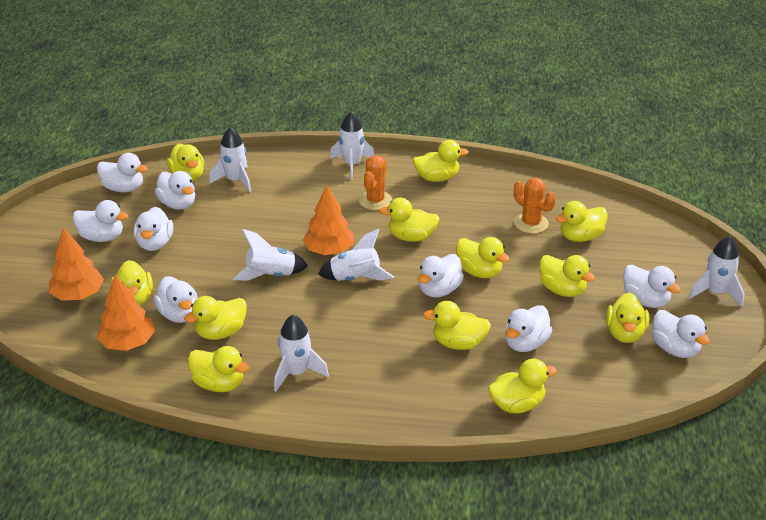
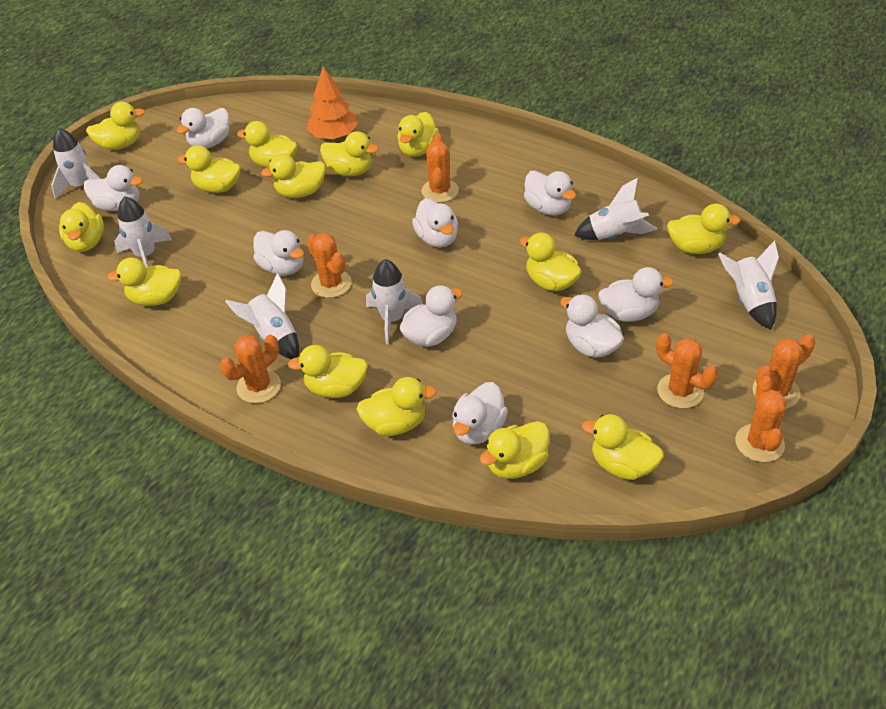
orange cactus: [359,155,392,210] [514,177,556,234] = 2 -> [220,335,281,403] [306,233,352,298] [421,133,459,203] [656,333,718,408] [735,376,787,462] [753,334,815,409] = 6
orange tree: [49,228,104,301] [97,275,155,351] [303,185,354,255] = 3 -> [307,67,358,139] = 1
yellow duck: [111,260,153,306] [167,144,204,181] [184,296,247,340] [188,346,250,392] [379,197,440,242] [413,140,469,182] [423,301,491,350] [456,237,510,278] [488,359,557,413] [539,255,595,297] [556,201,608,242] [606,293,649,343] = 12 -> [59,202,104,252] [86,102,145,150] [107,258,181,306] [177,145,241,193] [237,121,298,168] [261,153,325,198] [288,345,368,398] [320,131,379,176] [357,377,437,436] [397,112,439,157] [479,421,549,479] [520,233,582,291] [582,414,663,480] [667,204,741,254] = 14

